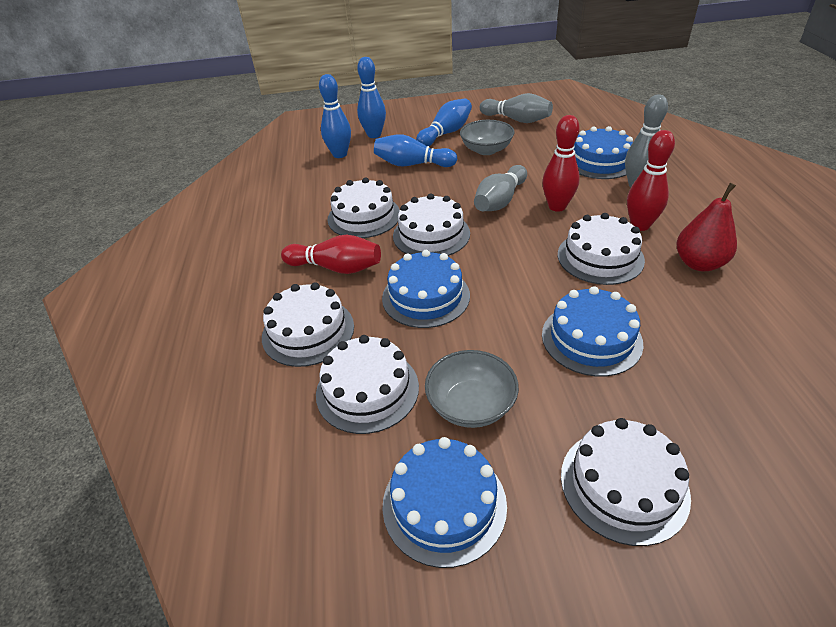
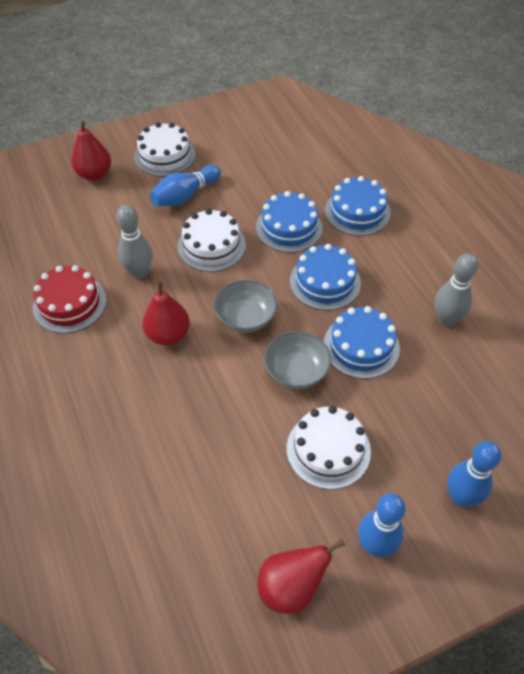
blue bowling pin: [319,74,351,158] [357,57,386,138] [374,134,457,167] [416,98,472,146] = 4 -> [150,165,221,206] [358,493,406,557] [447,441,501,507] = 3
grey bowling pin: [474,165,527,211] [480,93,553,123] [625,94,668,187] = 3 -> [116,205,153,279] [435,253,478,327] = 2
red bowling pin: [281,235,381,274] [542,115,580,212] [627,130,675,231] = 3 -> none = 0
red cake: none = 0 -> [33,265,106,333] = 1
red pear: [677,183,737,271] = 1 -> [71,120,111,181] [142,281,190,345] [257,539,345,614] = 3
white cake: [262,282,354,367] [316,335,419,434] [327,177,400,238] [393,193,470,256] [558,213,645,285] [561,418,691,546] = 6 -> [134,122,196,177] [178,209,246,272] [287,406,371,489] = 3

